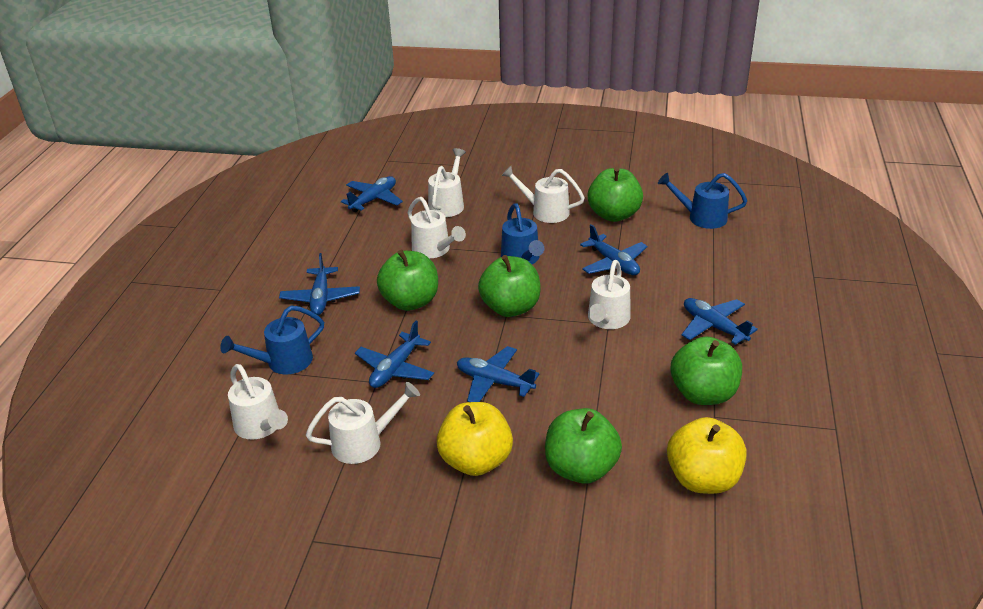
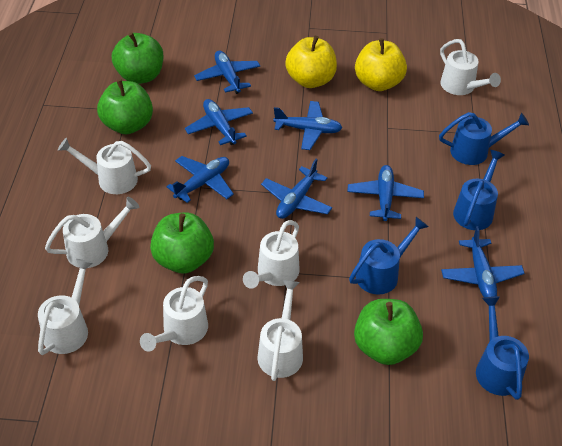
blue plane: [279,253,360,315] [341,176,403,212] [355,321,434,388] [457,346,540,402] [580,224,648,275] [682,298,758,345] = 6 -> [166,156,234,203] [185,99,253,145] [194,50,260,94] [261,159,332,219] [273,101,342,150] [347,165,424,221] [441,226,525,297] = 7
blue watering can: [220,306,324,374] [501,203,544,264] [658,173,747,229] = 3 -> [349,217,429,295] [439,112,529,165] [453,150,505,230] [476,296,529,400] = 4
green apple: [377,250,438,311] [478,255,541,317] [545,408,622,484] [588,167,643,222] [671,336,742,405] = 5 -> [97,79,153,134] [112,32,163,84] [150,212,214,273] [354,299,423,365] = 4
white watering can: [228,364,288,440] [306,382,420,464] [408,197,466,258] [428,148,466,217] [501,166,585,223] [588,260,631,329] = 6 -> [38,259,93,355] [45,197,139,268] [58,138,151,194] [140,276,208,352] [243,220,300,289] [257,280,303,381] [440,39,501,95] = 7

